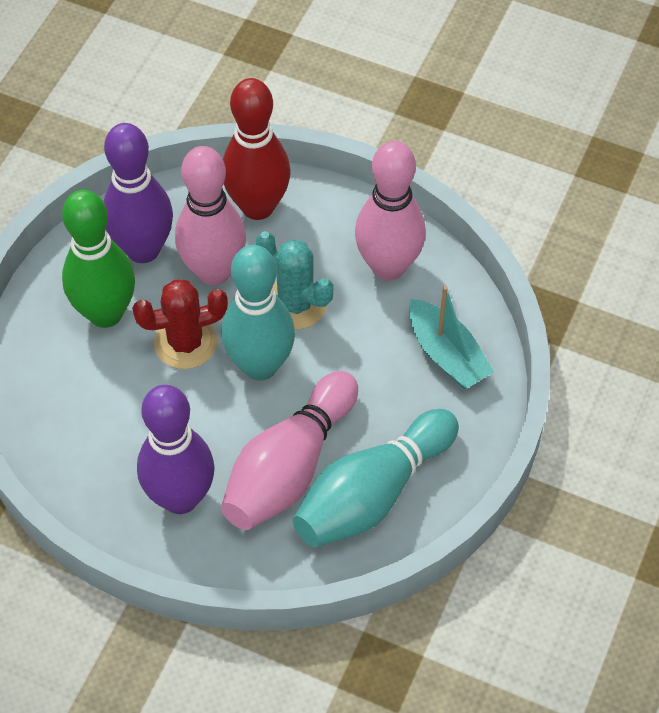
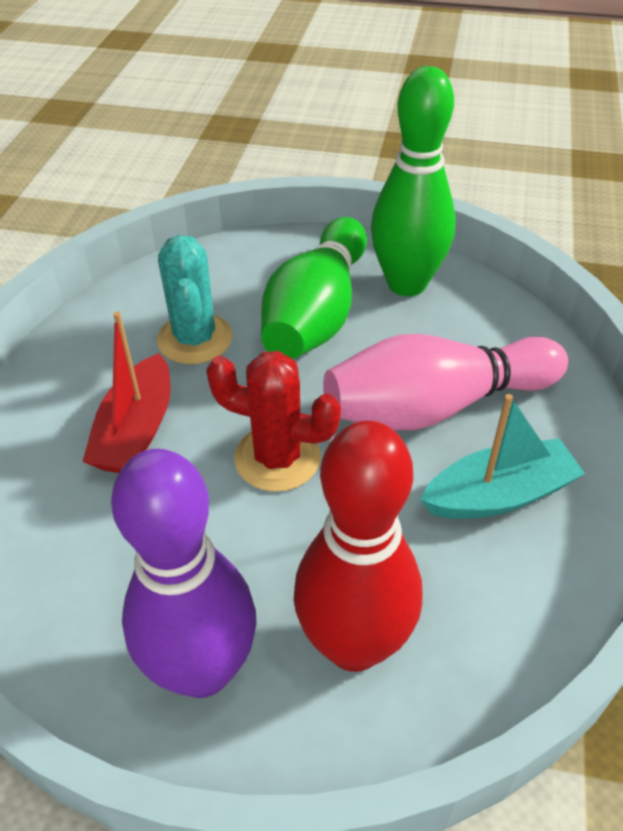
green bowling pin: [62,190,135,328] = 1 -> [261,217,367,359] [371,66,456,296] = 2
pink bowling pin: [175,146,246,286] [221,371,358,530] [355,141,426,281] = 3 -> [323,334,568,430] = 1
purple bowling pin: [103,123,173,263] [137,385,215,514] = 2 -> [111,449,257,698] = 1
red boat: none = 0 -> [82,312,171,473] = 1
turquoise bowling pin: [221,245,295,381] [293,409,459,547] = 2 -> none = 0

